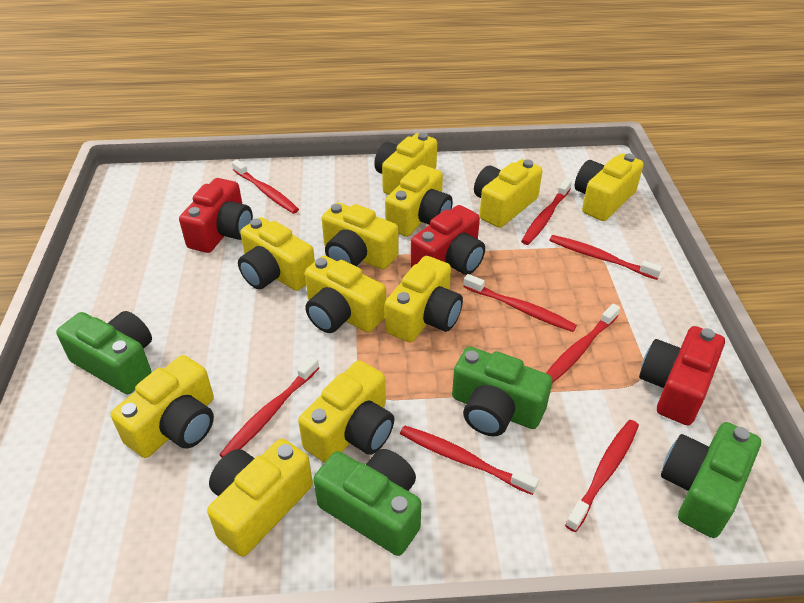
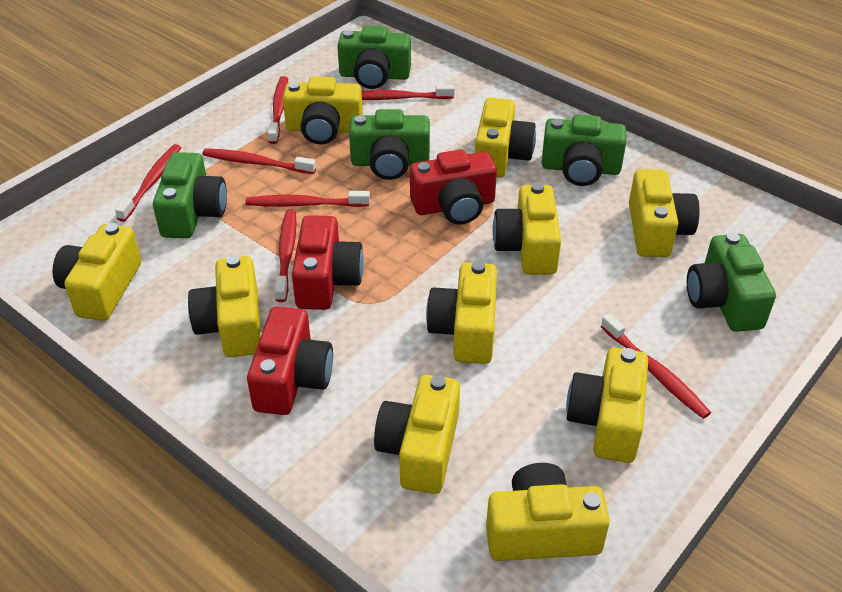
green camera: [56,311,152,394] [313,449,421,556] [452,346,552,436] [661,422,761,538] = 4 -> [153,152,227,238] [337,25,411,89] [349,109,430,180] [542,114,626,186] [687,232,776,332] = 5
red toothbrush: [219,356,319,458] [232,160,299,214] [400,425,539,495] [463,274,577,332] [521,179,572,245] [546,304,620,383] [549,235,662,280] [565,420,639,532] = 8 -> [115,144,181,222] [203,148,316,174] [245,191,370,207] [268,76,288,144] [275,209,296,302] [362,85,455,100] [601,313,711,419] = 7
yellow camera: [111,355,214,458] [207,439,313,557] [238,217,315,291] [298,360,394,463] [305,256,386,333] [322,203,399,270] [374,133,437,195] [385,165,453,237] [385,256,463,343] [474,159,543,228] [575,153,644,221] = 11 -> [53,223,141,321] [188,255,261,357] [283,77,363,144] [374,375,460,494] [426,261,497,364] [475,98,536,178] [486,463,610,561] [493,182,561,275] [566,348,648,463] [629,169,699,257] = 10

